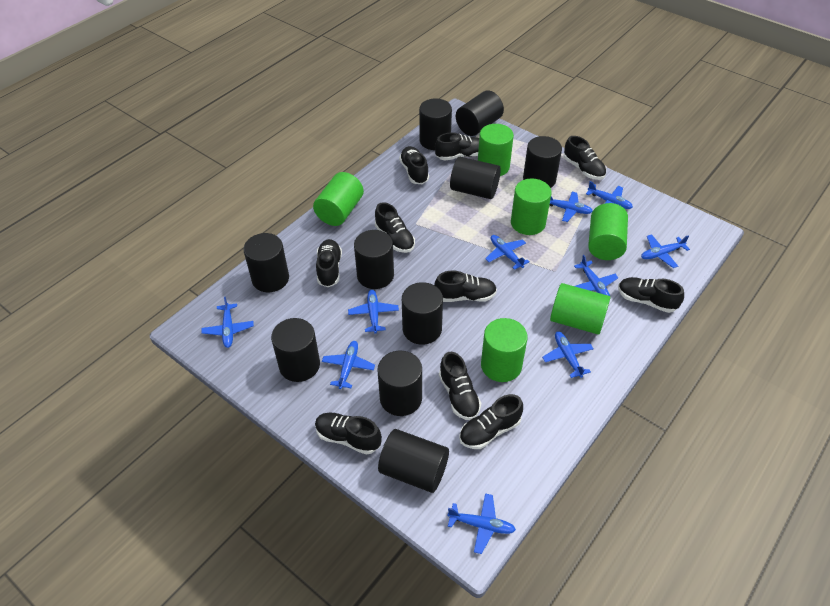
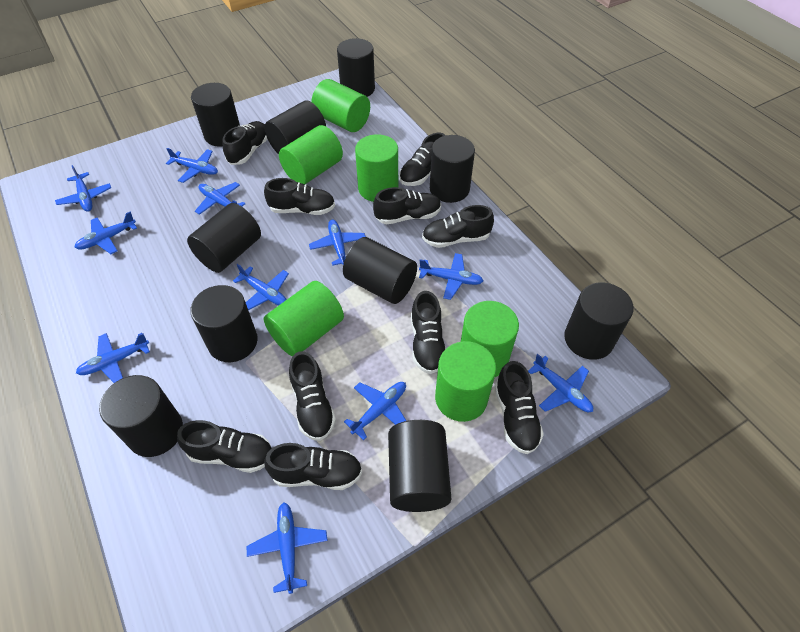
blue plane: [201,297,254,348] [322,341,375,389] [348,290,399,334] [448,493,516,554] [485,235,530,270] [542,331,594,378] [550,192,593,222] [574,255,618,296] [586,181,633,209] [641,234,690,268] = 10 -> [55,165,111,212] [74,212,137,254] [76,333,150,383] [166,148,218,183] [195,182,245,215] [233,264,289,310] [246,502,328,594] [309,220,366,266] [344,382,406,440] [419,253,483,300] [528,354,593,412] = 11

